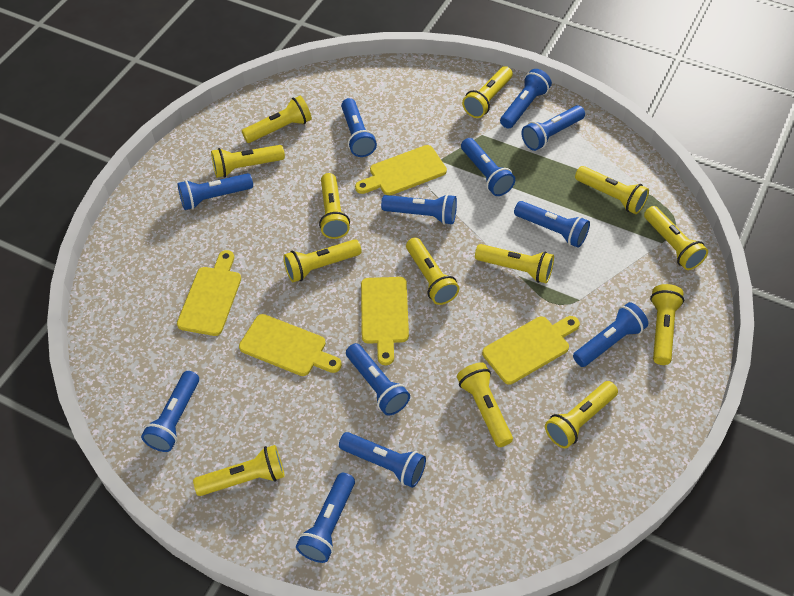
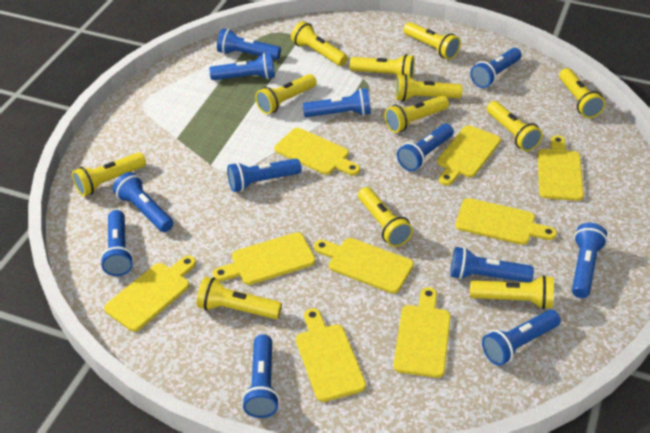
yellow cutting board: [177,250,241,336] [239,314,342,376] [355,145,447,195] [361,277,409,365] [482,316,580,385] = 5 -> [104,256,196,332] [213,232,316,285] [275,128,360,175] [296,308,366,402] [314,238,414,294] [393,287,451,378] [437,125,501,186] [455,198,557,245] [538,135,584,201] = 9
yellow flashlight: [193,445,285,496] [211,145,285,178] [242,96,312,143] [283,239,362,282] [319,173,350,239] [406,238,459,305] [457,362,513,447] [462,66,513,118] [475,244,554,283] [545,381,618,448] [575,166,649,214] [644,206,708,270] [650,284,684,365] = 13 -> [72,152,146,197] [197,277,282,319] [255,74,317,114] [291,21,348,66] [349,54,415,79] [358,187,413,247] [385,95,449,133] [395,74,463,101] [403,22,461,60] [470,275,554,309] [487,101,543,151] [559,68,605,118] = 12

